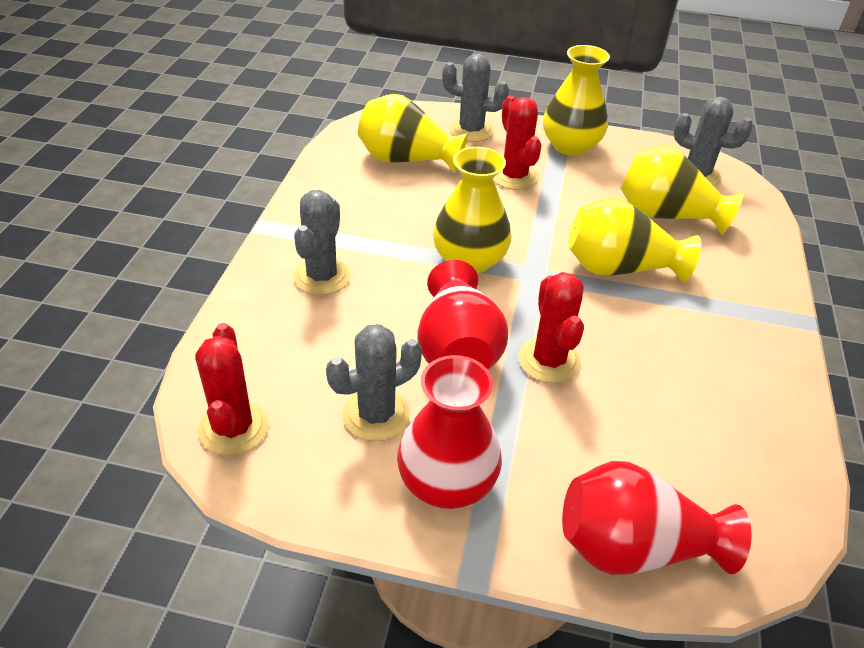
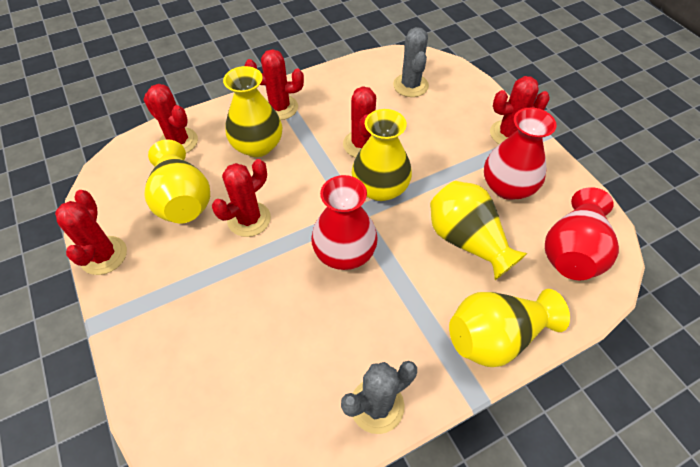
grey cactus: [293,190,351,295] [326,324,422,441] [442,54,509,142] [674,97,753,186] = 4 -> [341,361,417,434] [393,27,429,97] = 2
red cactus: [195,323,269,456] [493,96,542,190] [518,272,584,383] = 3 -> [55,190,127,275] [144,84,198,153] [212,159,271,237] [245,49,304,120] [343,86,376,158] [490,76,550,144] = 6

